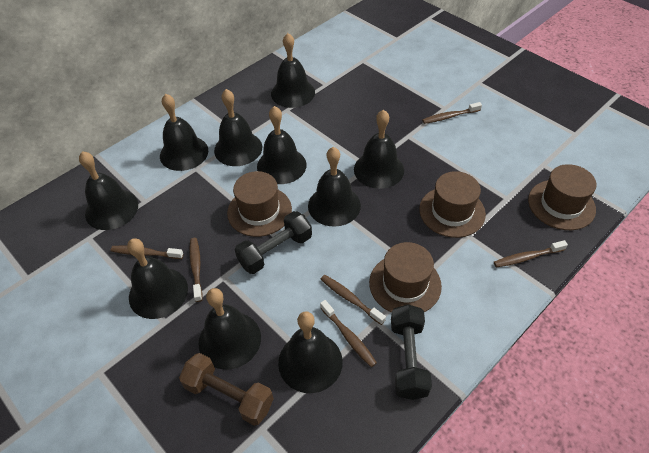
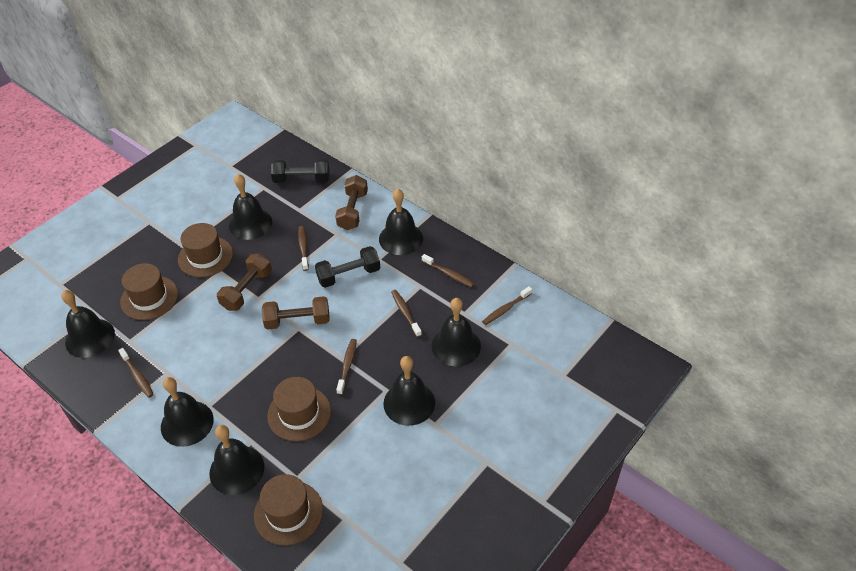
black bell: [79,151,138,230] [127,238,188,319] [160,94,208,171] [199,288,261,370] [214,89,262,166] [257,106,306,184] [271,33,315,108] [278,311,343,393] [308,147,361,227] [354,110,404,189] = 10 -> [61,290,115,358] [161,377,214,447] [209,425,264,495] [229,174,272,240] [379,189,423,255] [384,356,435,426] [432,298,481,366] = 7
brown dumbbell: [179,353,274,426] = 1 -> [217,254,272,311] [262,296,330,330] [335,175,368,230] = 3

